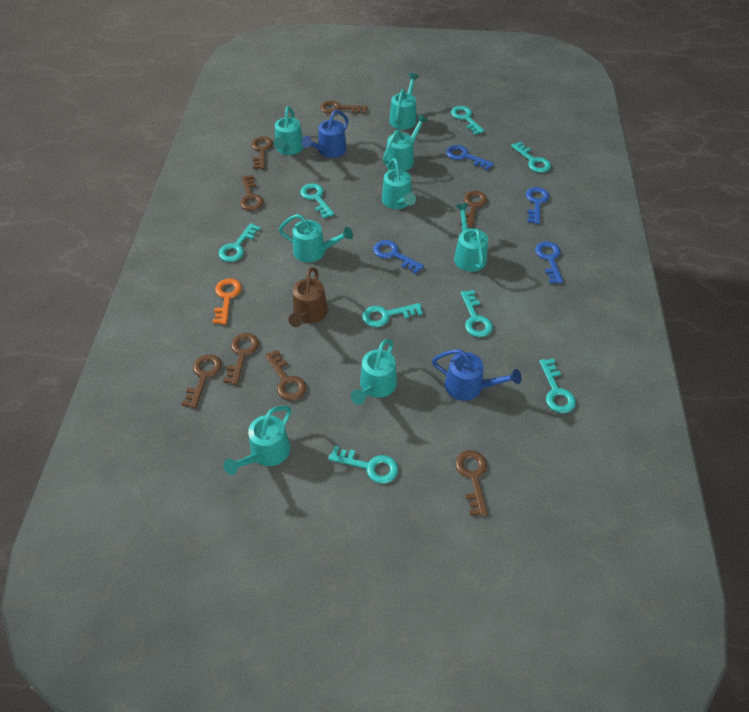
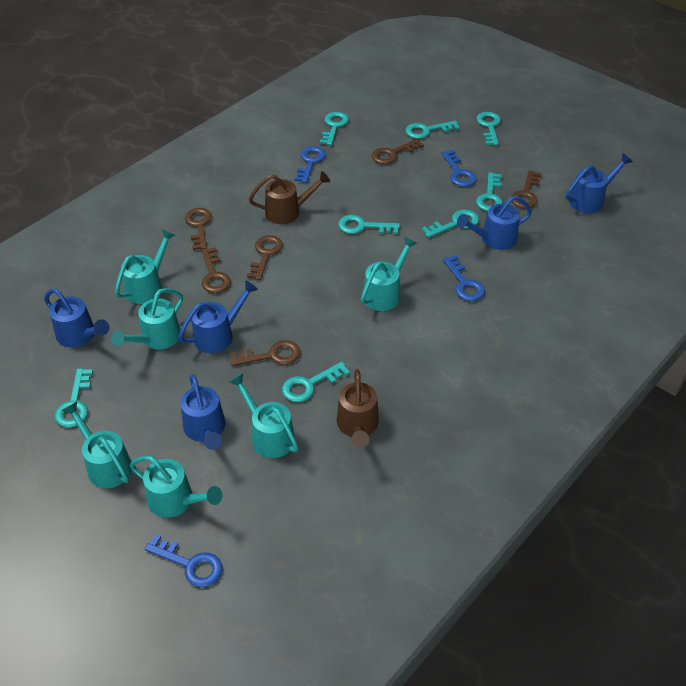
blue watering can: [302,110,349,158] [432,349,522,401] = 2 -> [44,289,109,347] [178,281,258,353] [180,374,226,450] [457,196,532,250] [566,153,633,213] = 5
brown key: [181,354,222,409] [223,333,259,385] [240,175,264,211] [251,136,273,169] [265,350,306,401] [320,100,367,114] [455,450,488,516] [460,191,487,228] = 8 -> [185,208,212,250] [201,247,231,293] [230,340,300,366] [247,235,283,280] [372,139,424,164] [511,170,542,209] = 6
brown watering can: [288,267,328,327] = 1 -> [249,171,330,224] [337,369,379,448] = 2
orange key: [213,278,242,325] = 1 -> none = 0
turquoise watering can: [224,406,291,475] [273,106,304,155] [278,214,353,262] [351,339,397,405] [382,158,416,209] [383,114,428,171] [389,73,419,130] [454,203,488,272] = 8 -> [62,401,132,488] [111,288,183,350] [115,229,175,304] [130,456,222,518] [229,373,299,458] [361,237,417,311] = 6

